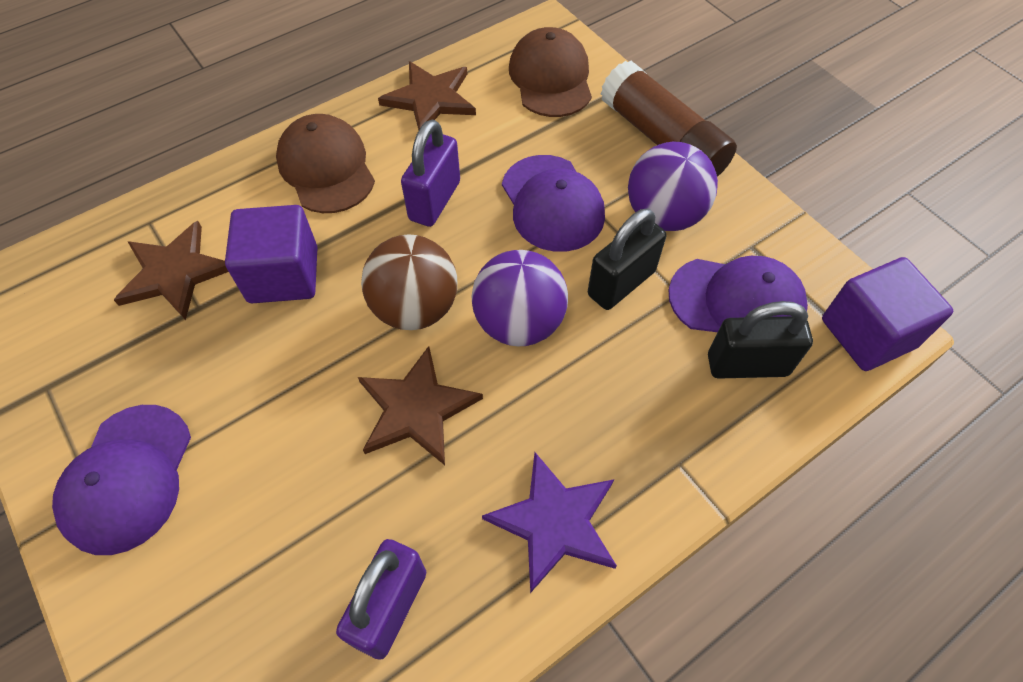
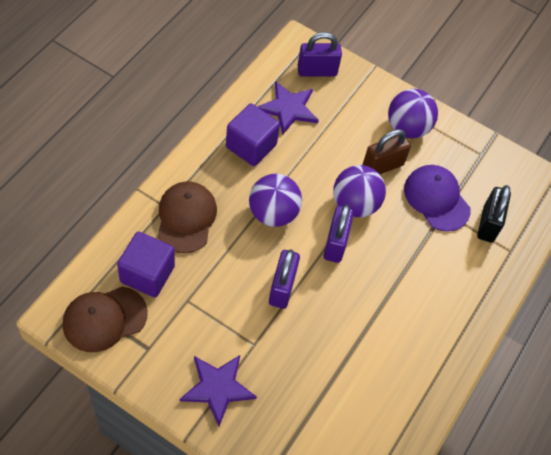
black padlock: [588,209,666,310] [708,301,813,379] = 2 -> [477,185,511,243] = 1
brown ball: [361,234,457,330] = 1 -> none = 0
brown glue stick: [600,61,737,177] = 1 -> none = 0
brown padlock: none = 0 -> [362,129,411,174] = 1
brown star: [114,221,229,320] [358,346,483,465] [378,61,476,130] = 3 -> none = 0
purple ball: [471,250,568,346] [628,142,718,231] = 2 -> [249,174,302,227] [333,165,386,218] [388,89,438,139] = 3
purple cap: [52,405,191,555] [502,155,605,252] [669,256,808,332] = 3 -> [404,165,471,232] = 1
purple padlock: [336,539,426,660] [401,120,460,227] = 2 -> [269,249,300,309] [297,32,342,77] [323,204,354,263] = 3
purple star: [482,452,617,593] = 1 -> [180,355,257,426] [257,81,319,135] = 2

